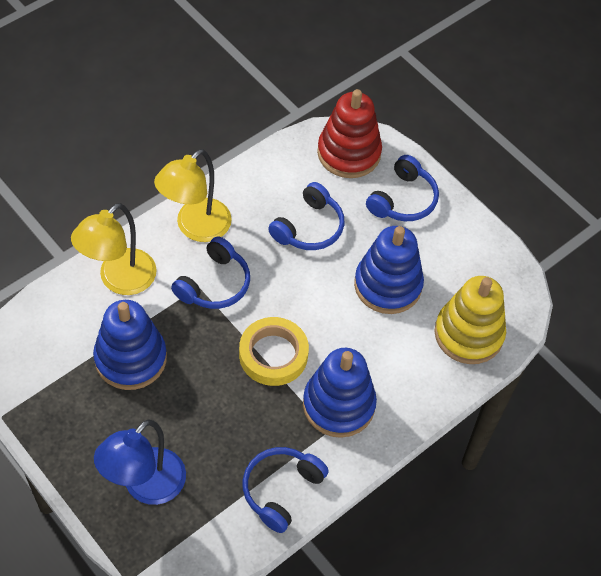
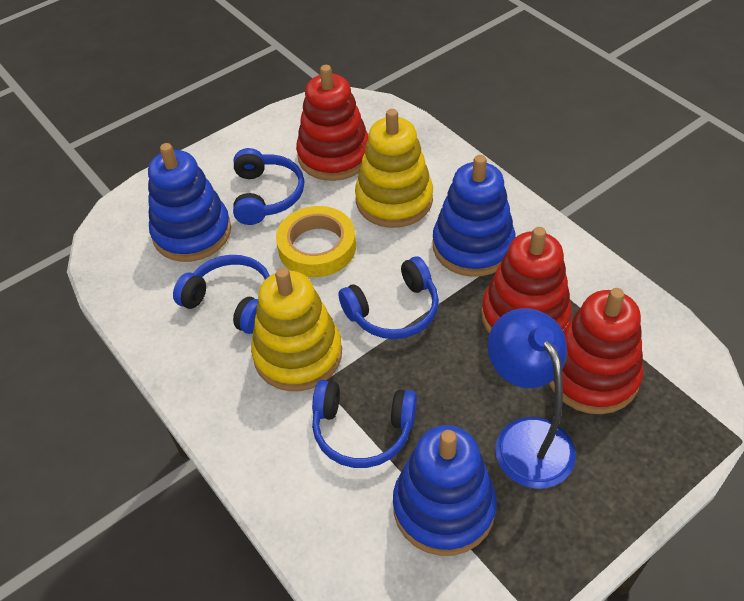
red stacking toy: [317,89,382,178] = 1 -> [296,65,368,181] [481,227,572,334] [549,288,643,414] = 3
yellow lamp: [71,203,157,295] [154,149,232,242] = 2 -> none = 0
yellow stacking toy: [434,276,506,364] = 1 -> [251,268,342,391] [355,109,433,228] = 2

